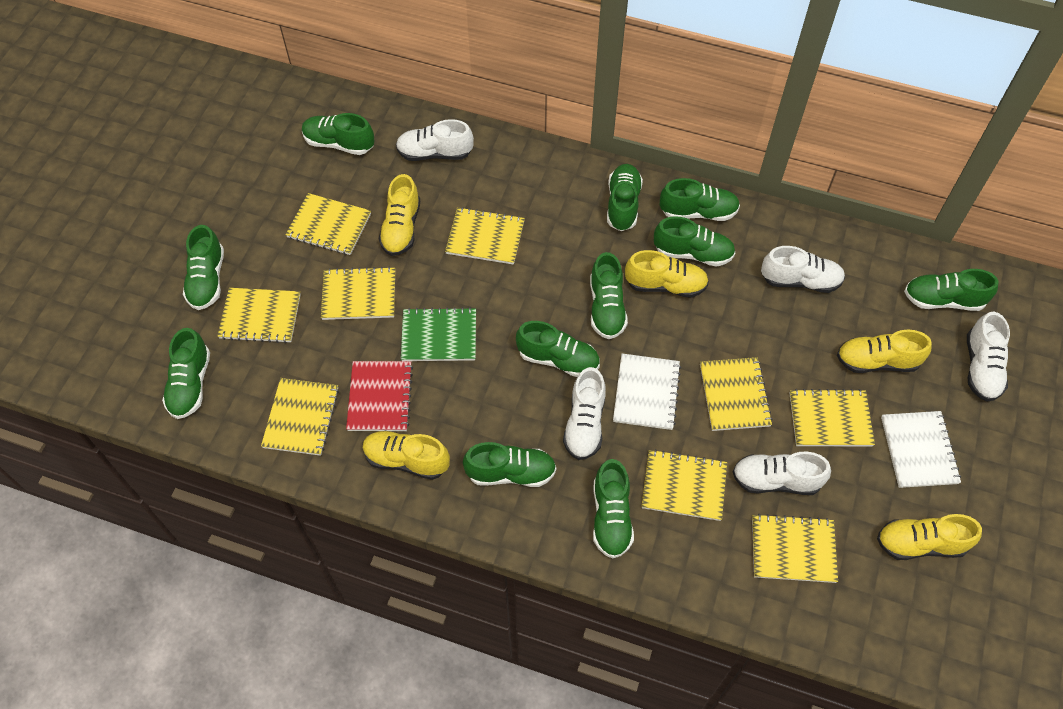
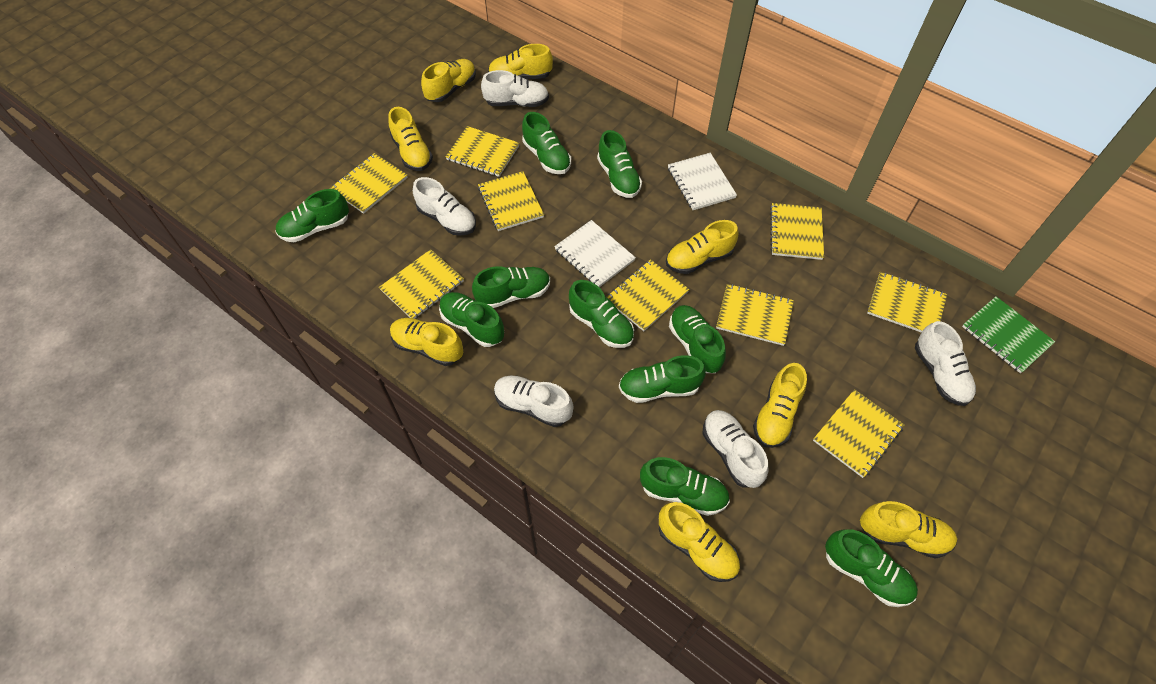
green shoe: [162,328,210,419] [183,225,224,310] [302,113,374,155] [463,442,556,487] [516,321,600,377] [590,252,628,339] [593,459,634,558] [607,164,643,231] [654,216,735,266] [660,178,740,221] [904,269,999,311] = 11 -> [275,189,349,242] [439,292,504,347] [472,266,550,308] [522,112,571,174] [569,280,634,348] [597,130,642,198] [619,355,706,403] [640,457,730,516] [669,305,726,373] [825,529,918,607] = 10
red notebook: [346,361,413,431] = 1 -> none = 0
yellow shoe: [363,431,450,480] [379,174,420,256] [625,250,709,298] [837,330,932,373] [877,514,982,560] = 5 -> [388,107,433,171] [390,318,463,366] [421,59,476,102] [488,44,553,79] [659,502,740,582] [666,220,739,274] [753,363,807,448] [860,501,957,559] = 8

